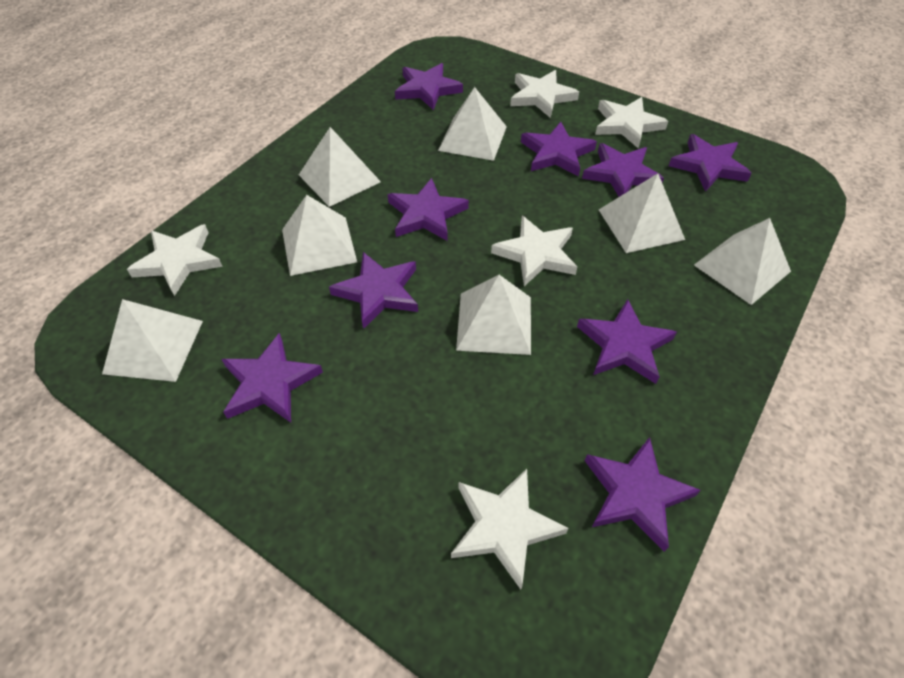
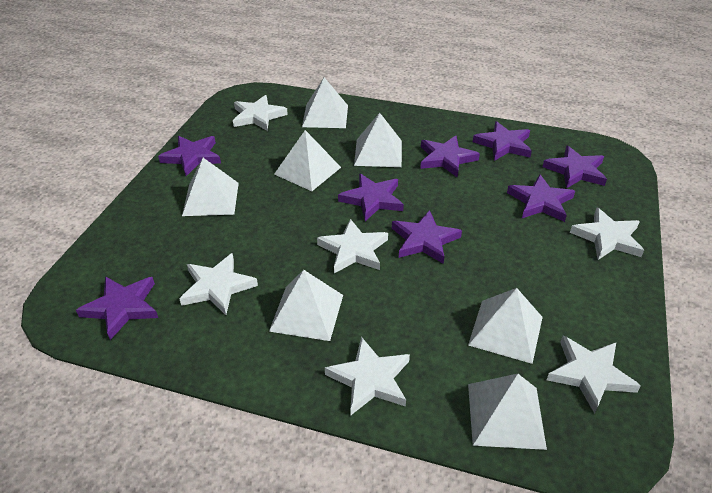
purple star: [222,333,323,423] [329,252,418,329] [387,178,469,241] [395,63,463,110] [521,122,597,177] [577,299,677,384] [582,143,664,197] [585,437,701,552] [669,134,752,192] = 9 -> [76,276,158,340] [158,136,221,176] [338,174,404,221] [392,210,462,264] [420,136,480,177] [473,121,532,161] [507,175,575,222] [543,146,607,188] = 8
white star: [127,224,223,296] [451,469,568,589] [491,216,577,286] [510,70,579,118] [595,97,668,148] = 5 -> [179,253,258,315] [233,95,288,131] [317,219,388,273] [325,337,410,415] [547,336,641,414] [570,208,644,260] = 6

